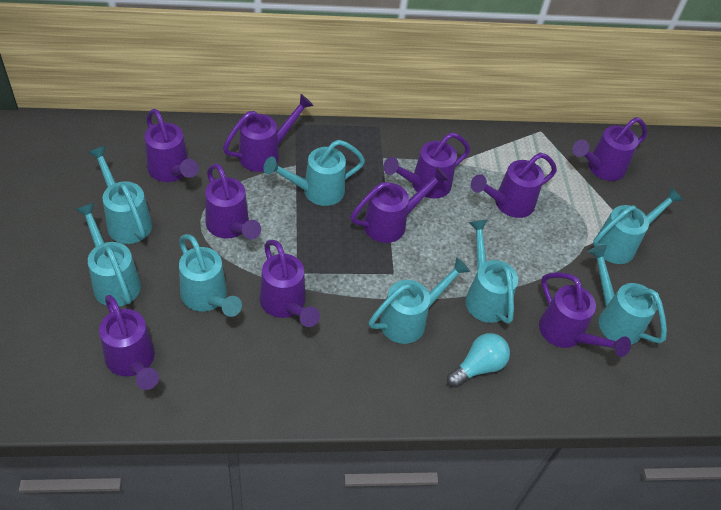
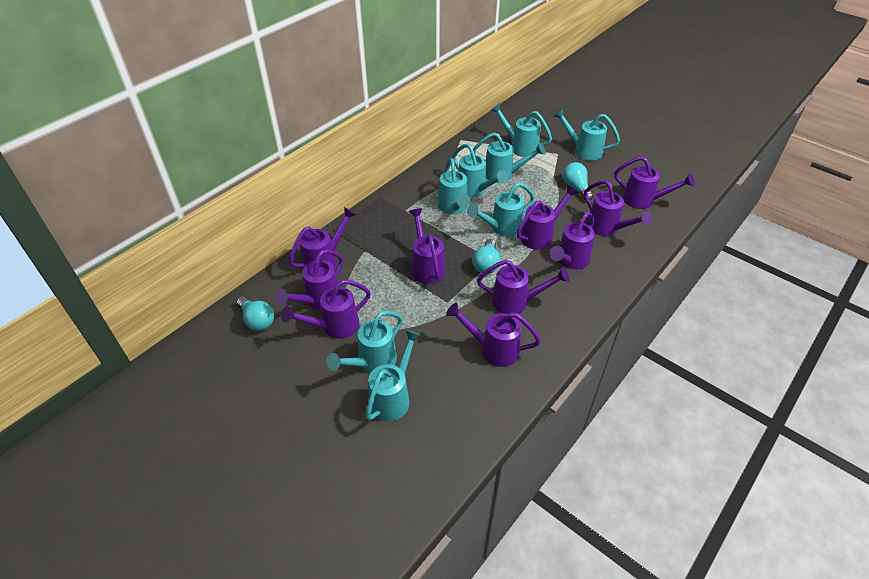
turquoise light bulb: [447,333,510,388] = 1 -> [237,296,274,331] [473,239,501,274] [563,162,593,201] = 3

